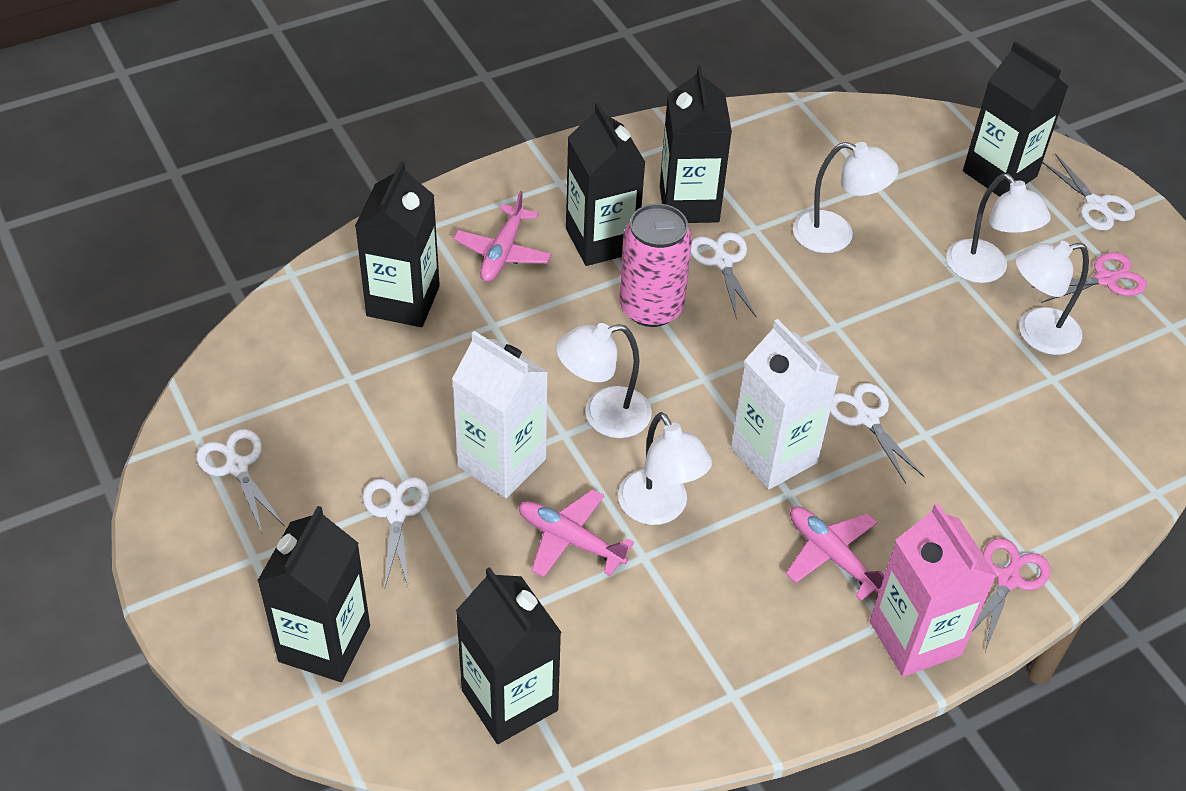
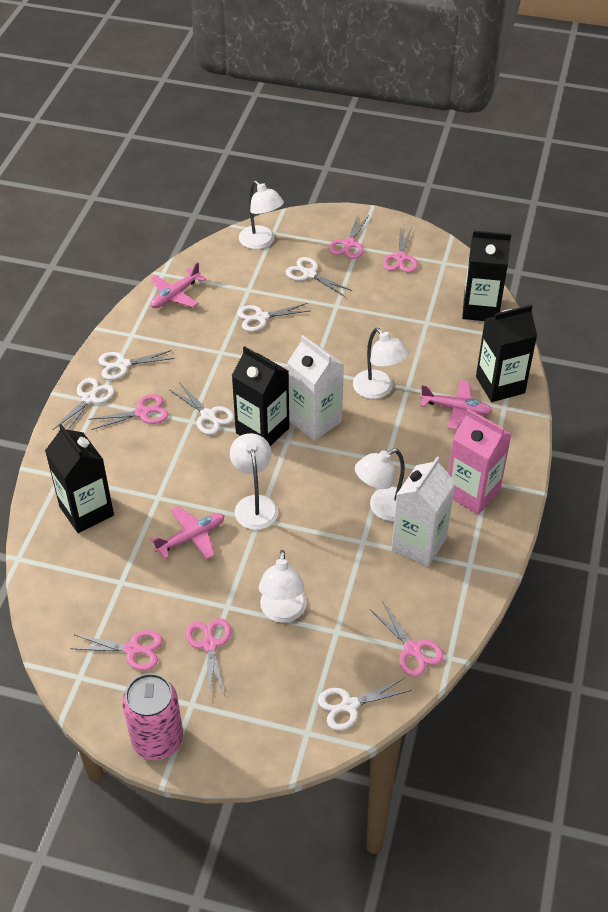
black carton: [258,506,370,682] [355,161,440,327] [456,567,561,744] [566,103,645,266] [660,66,732,223] [963,41,1069,197] = 6 -> [45,424,114,533] [232,346,289,446] [462,231,511,321] [476,305,537,402] = 4
pink scissors: [973,538,1050,652] [1031,252,1147,303] = 2 -> [70,630,162,671] [88,394,168,430] [186,618,231,698] [329,214,369,259] [370,601,443,676] [382,227,418,273] = 6
white scissors: [196,429,284,533] [363,477,430,590] [691,232,756,320] [830,383,925,484] [1042,153,1135,231] = 5 -> [53,378,115,430] [98,350,175,380] [170,382,234,435] [237,303,309,332] [286,257,352,297] [318,678,412,730] = 6

